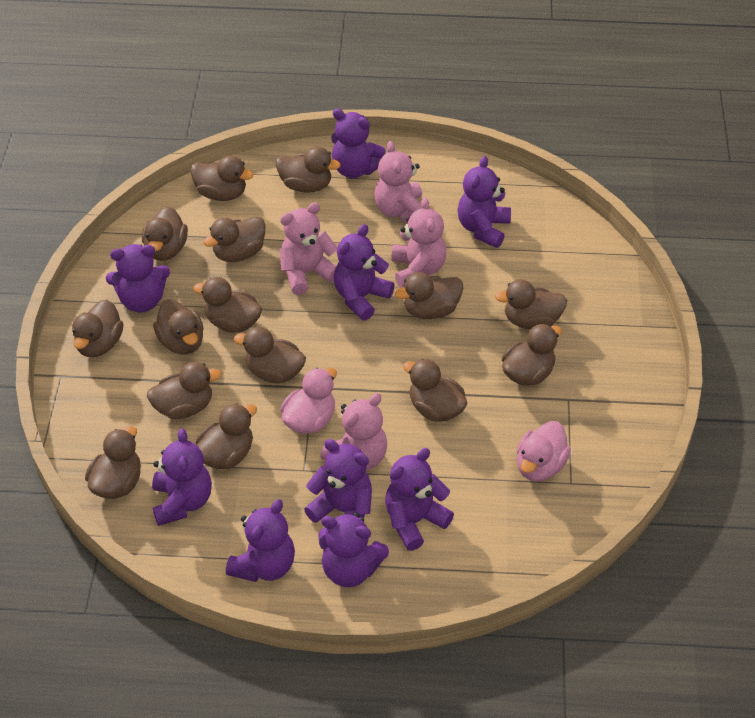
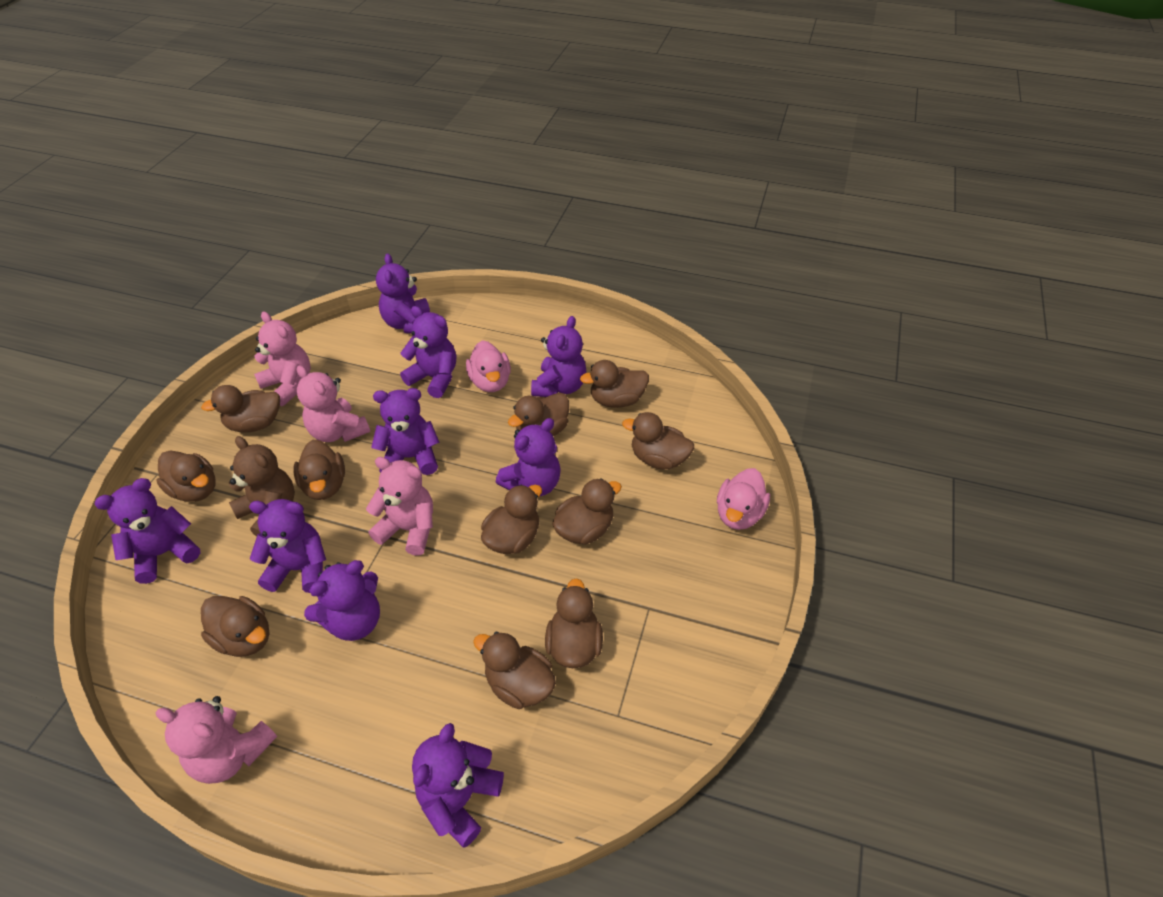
brown duck: [72,300,124,357] [85,426,141,499] [142,206,188,261] [147,362,222,419] [153,299,204,355] [190,156,253,201] [193,277,262,333] [196,403,257,469] [203,216,265,262] [234,327,306,383] [276,147,341,193] [395,272,463,319] [403,359,467,422] [495,280,567,329] [502,323,562,386] = 15 -> [156,450,216,502] [201,385,280,433] [201,596,270,657] [293,440,345,500] [473,632,556,709] [481,485,542,554] [508,393,569,436] [545,578,603,668] [552,478,622,545] [580,360,649,408] [622,412,694,470] = 11
brown teddy bear: none = 0 -> [229,436,295,537] = 1

